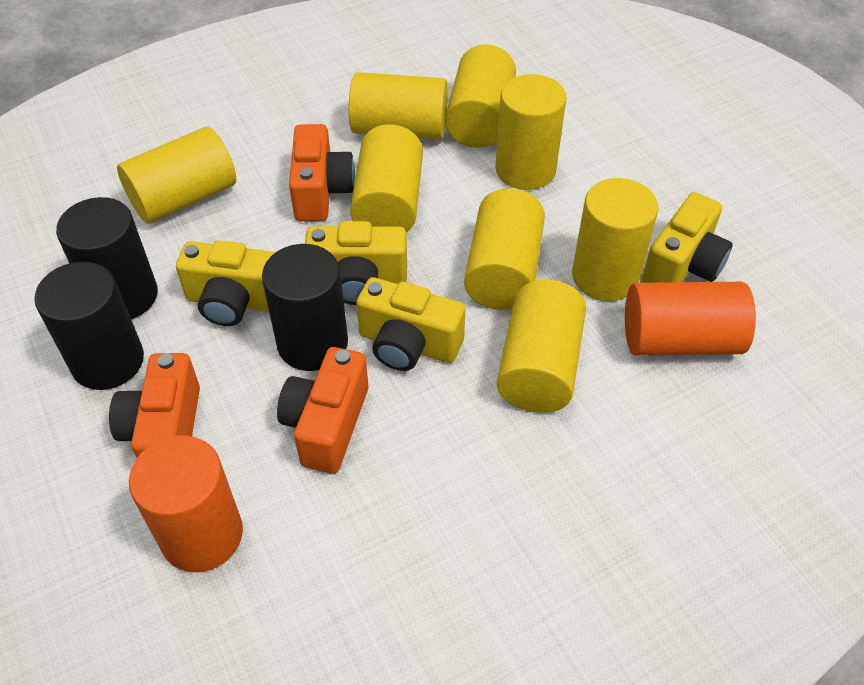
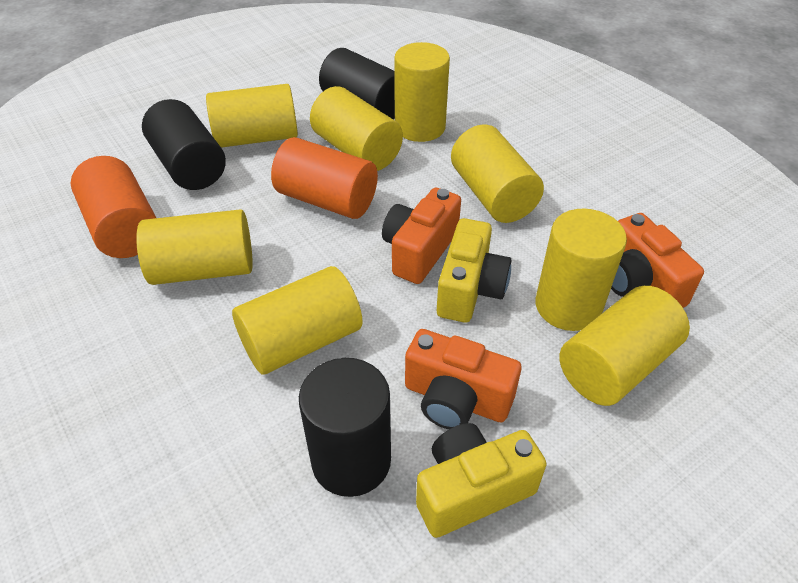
yellow camera: [176,240,276,326] [305,221,407,305] [356,277,466,371] [642,192,733,283] = 4 -> [416,423,546,538] [437,218,511,323] = 2

